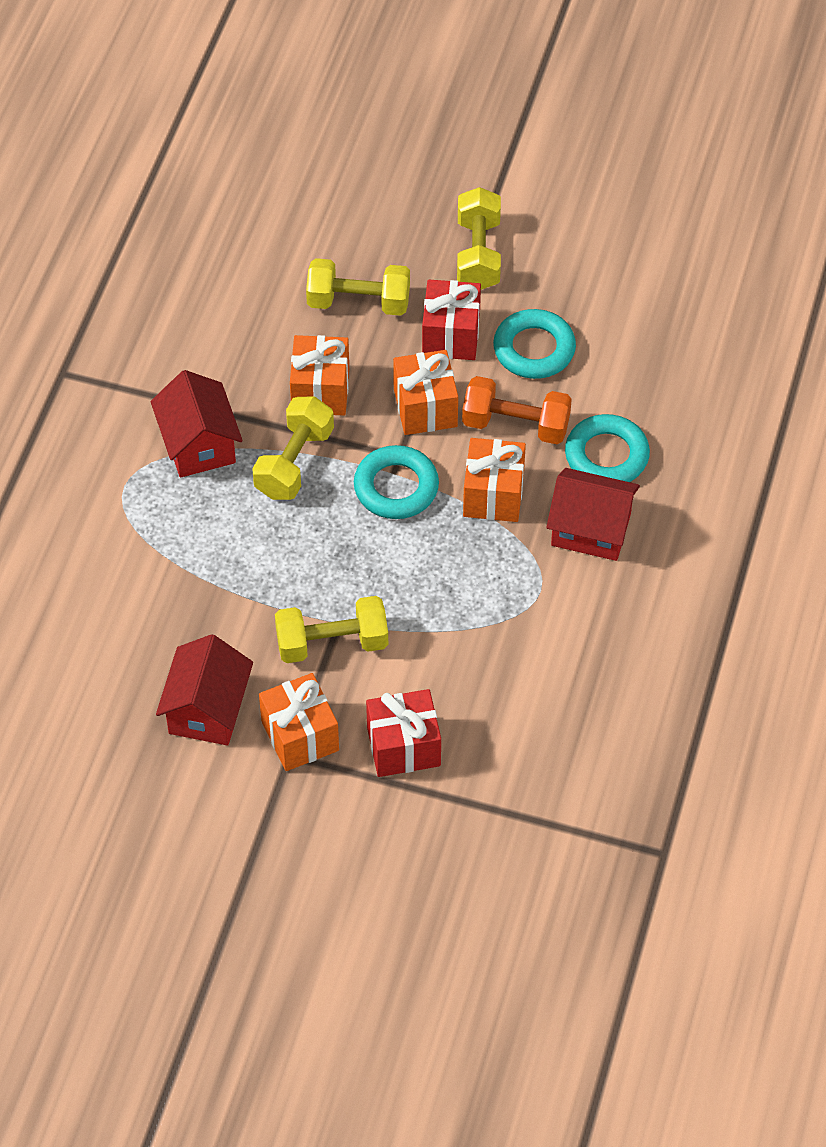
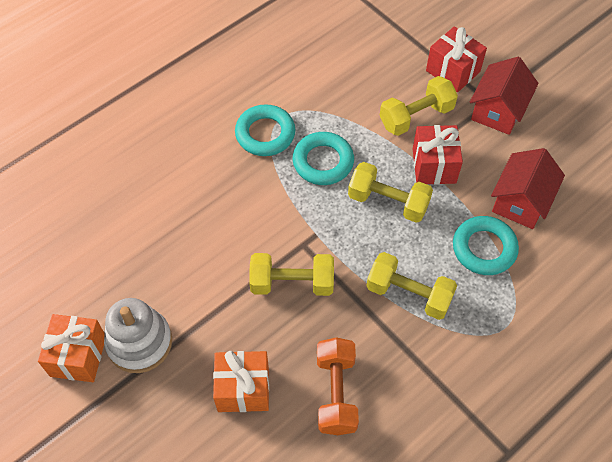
orange gift: [259,673,339,771] [290,335,349,415] [393,350,458,435] [463,438,526,522] = 4 -> [38,314,105,382] [213,351,269,412] = 2
red house: [151,370,243,478] [156,634,253,746] [546,468,640,561] = 3 -> [470,57,539,135] [491,148,565,229] = 2
white stacking toy: none = 0 -> [104,298,172,373] = 1

